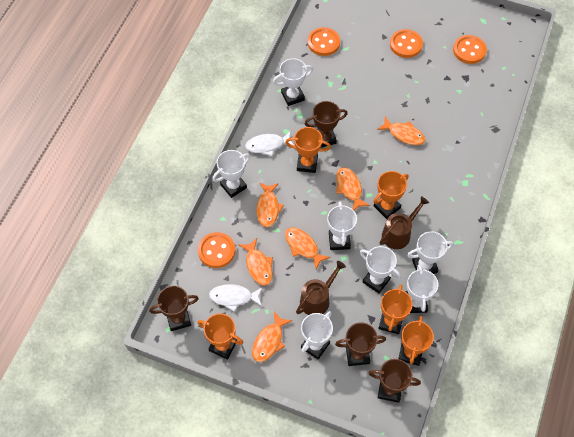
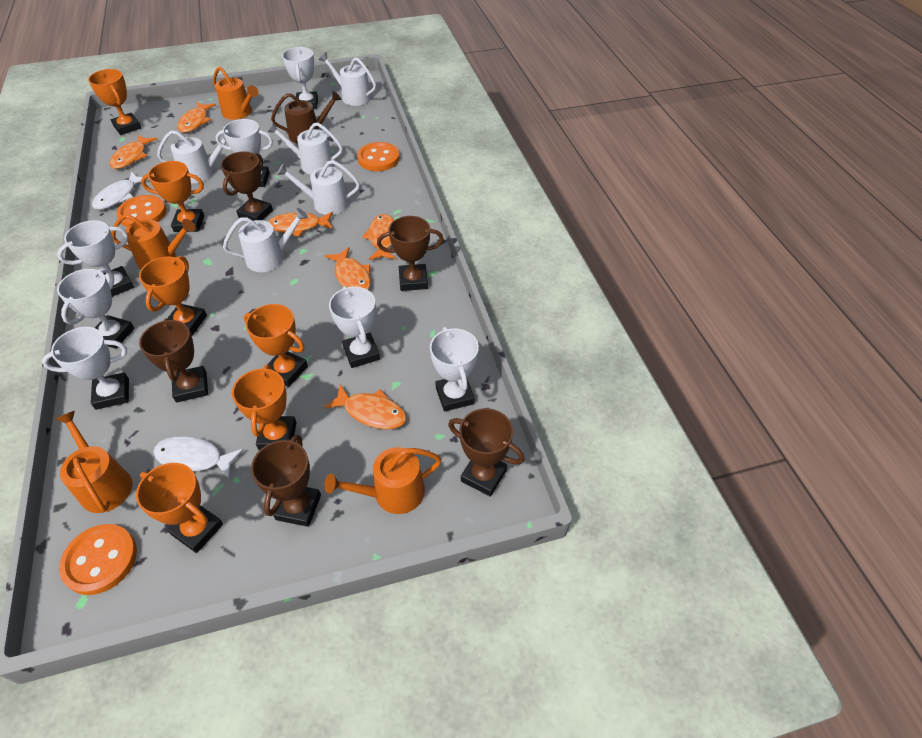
brown trophy: [149,286,199,331] [305,101,347,148] [335,322,386,366] [368,359,421,403] = 4 -> [139,318,208,403] [221,151,273,221] [251,435,321,527] [377,216,444,291] [448,408,525,497] = 5
brown watering can: [296,261,346,315] [380,196,429,249] = 2 -> [271,91,342,144] = 1
orange button: [198,232,235,268] [308,27,340,56] [390,29,423,58] [453,35,487,64] = 4 -> [59,524,137,595] [116,195,167,227] [357,142,400,171] = 3
orange trophy: [198,313,244,360] [285,127,331,173] [373,171,409,219] [379,284,413,334] [398,316,434,366] = 5 -> [88,69,141,135] [136,463,223,553] [139,256,207,336] [141,161,204,232] [232,365,297,450] [244,304,308,387] = 6
orange watering can: none = 0 -> [56,411,133,513] [111,214,195,269] [213,67,258,120] [324,447,442,514] = 4
white watering can: none = 0 -> [157,130,227,183] [223,208,308,272] [268,122,343,175] [277,160,360,215] [319,52,376,106] = 5

